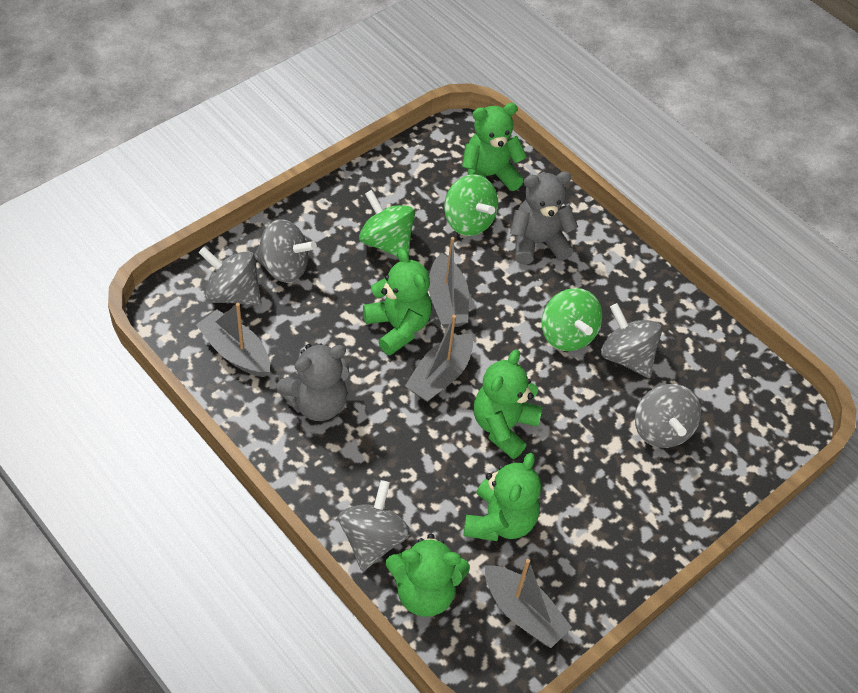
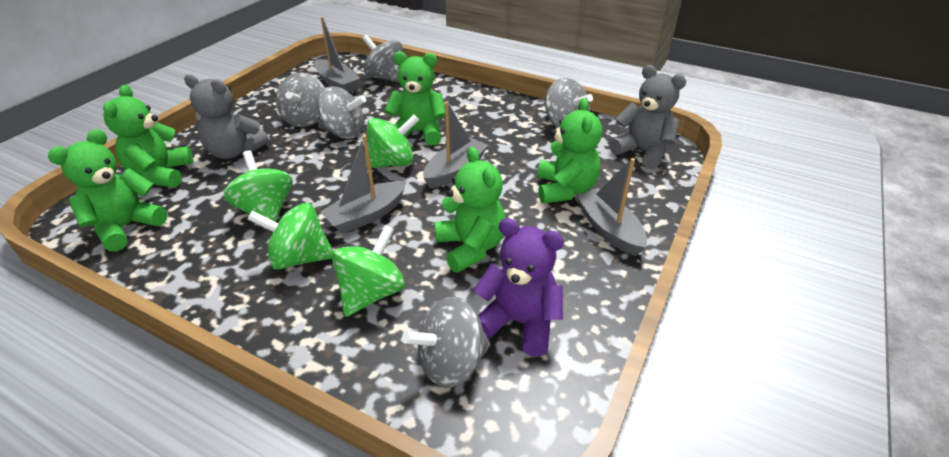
green spinning top: [359,190,415,257] [444,174,498,236] [542,288,602,351] = 3 -> [224,150,293,222] [247,203,333,270] [332,225,405,317] [364,115,419,168] = 4
purple teddy bear: none = 0 -> [473,218,564,357] = 1

